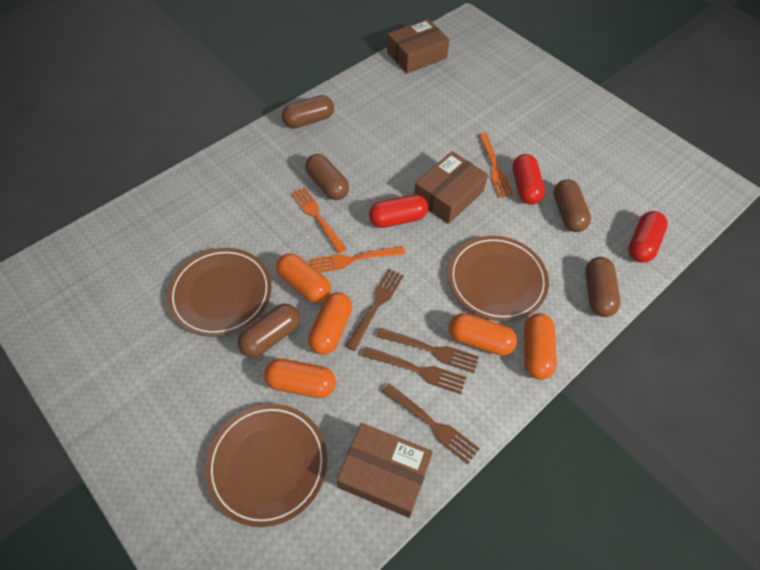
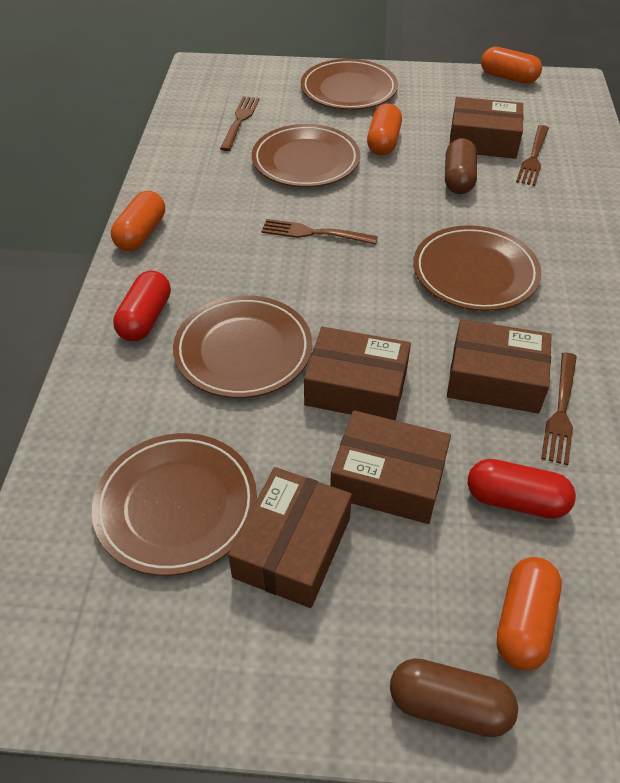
brown box: [337,423,433,518] [387,19,449,74] [414,151,488,224] = 3 -> [228,467,352,608] [304,327,411,421] [330,410,451,524] [447,319,552,413] [449,97,524,159] = 5
brown capsule: [237,304,300,358] [282,95,334,128] [305,154,349,200] [553,179,591,232] [585,257,620,317] = 5 -> [390,658,518,737] [445,138,477,194] = 2
brown plate: [167,248,272,337] [205,404,327,527] [448,236,549,321] = 3 -> [92,433,257,576] [173,295,312,398] [252,124,360,187] [301,59,398,110] [413,225,541,311] = 5
orange capsule: [264,359,336,398] [276,253,331,303] [308,292,352,355] [449,313,517,356] [524,313,557,380] = 5 -> [111,191,165,251] [367,103,402,155] [481,46,542,84] [496,557,562,670] = 4
orange fork: [291,187,347,253] [310,246,405,273] [478,133,514,198] = 3 -> none = 0
red capsule: [369,194,428,228] [512,154,545,205] [628,211,668,263] = 3 -> [113,271,171,341] [468,459,576,519] = 2

